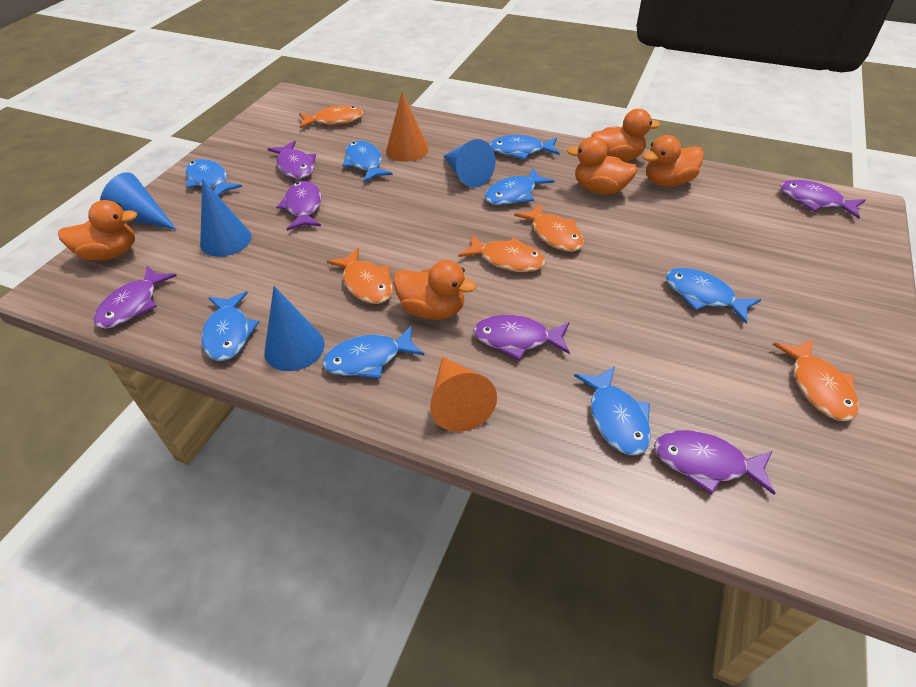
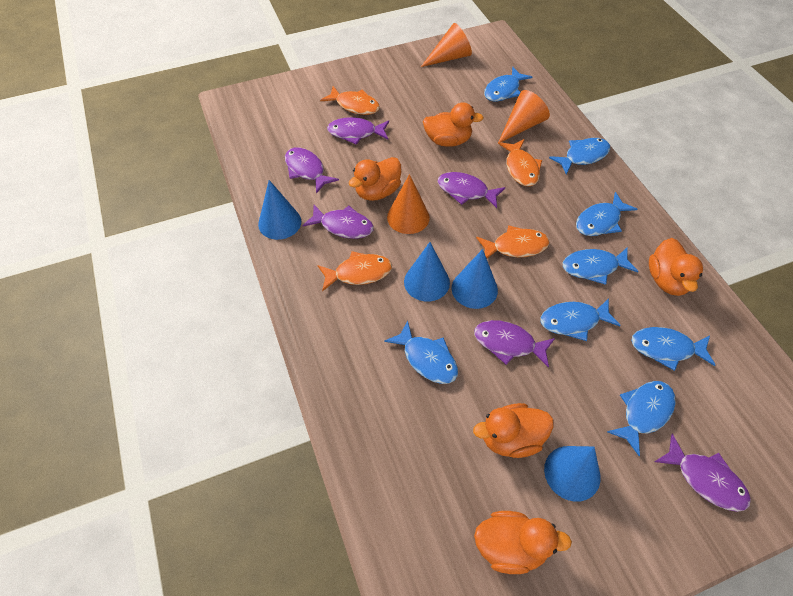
orange cone: [386,92,429,162] [430,357,497,432] = 2 -> [387,174,430,234] [421,23,472,67] [498,90,550,144] = 3
orange fish: [299,106,364,128] [327,248,393,304] [458,234,545,273] [514,203,584,252] [773,338,859,421] = 5 -> [318,251,392,291] [320,86,380,115] [476,225,549,258] [499,139,542,186] = 4

